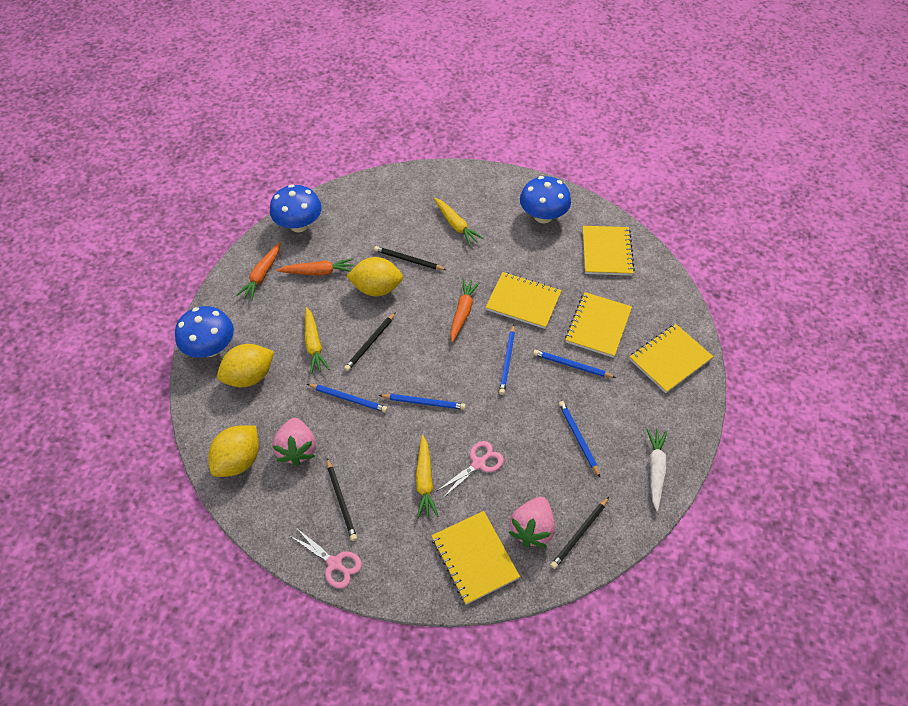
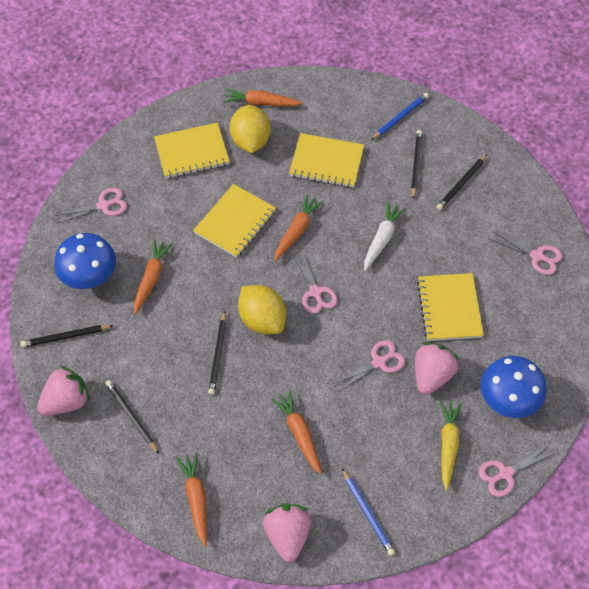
black pencil: [327,458,357,541] [344,312,396,371] [374,246,446,270] [550,497,609,569] = 4 -> [21,325,114,347] [105,380,159,454] [208,311,226,395] [411,130,422,199] [437,154,487,210] = 5
blue mushroom: [175,306,234,358] [270,184,322,232] [520,176,571,224] = 3 -> [54,233,116,289] [481,356,547,418] = 2
blue pencil: [307,384,388,412] [379,394,466,410] [499,324,515,395] [533,350,616,378] [559,401,600,477] = 5 -> [342,468,395,556] [371,93,429,140] = 2
orange carrot: [236,242,280,301] [277,258,353,276] [450,279,480,342] = 3 -> [134,239,173,314] [176,453,207,546] [223,88,303,106] [271,390,322,474] [274,194,324,261] = 5
pink scissors: [290,529,362,589] [437,441,504,499] = 2 -> [54,188,127,223] [293,250,337,314] [332,340,405,391] [478,444,555,497] [490,232,562,275] = 5
pink strawberry: [272,418,316,466] [508,497,555,548] = 2 -> [37,366,90,416] [263,503,311,562] [415,342,459,395] = 3
yellow carrot: [305,307,329,374] [416,435,438,518] [434,198,483,246] = 3 -> [440,401,462,490] = 1
yellow lemon: [208,425,259,477] [217,344,274,387] [347,257,403,297] = 3 -> [230,105,270,153] [238,285,286,334] = 2
yellow notebook: [431,511,520,605] [485,272,562,329] [565,292,632,358] [583,226,635,276] [629,324,713,393] = 5 -> [154,123,230,178] [193,184,276,258] [289,133,364,188] [417,273,484,341] = 4

